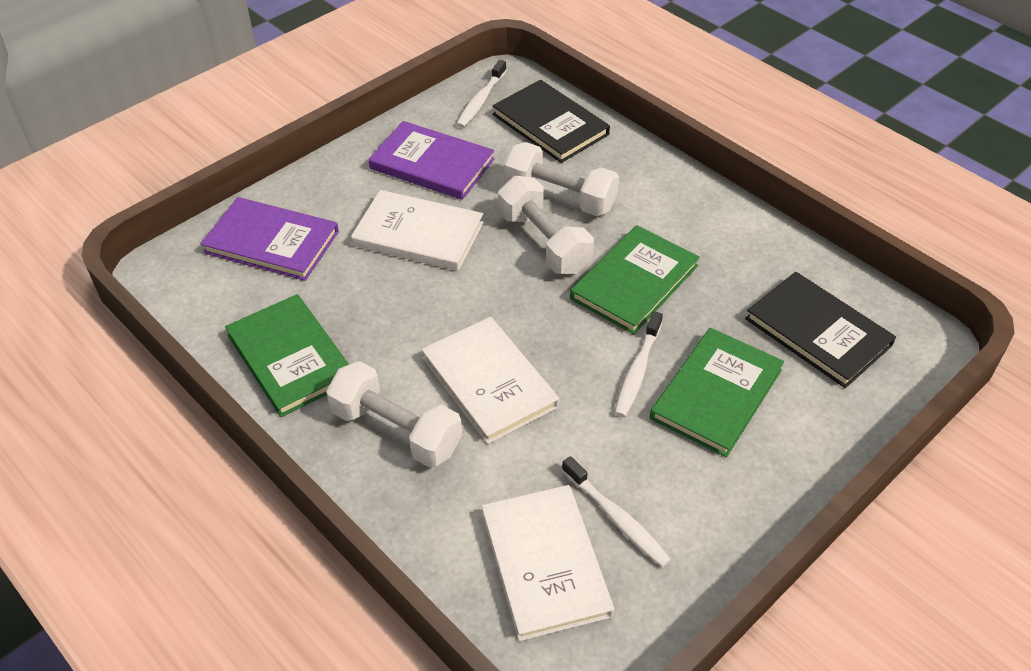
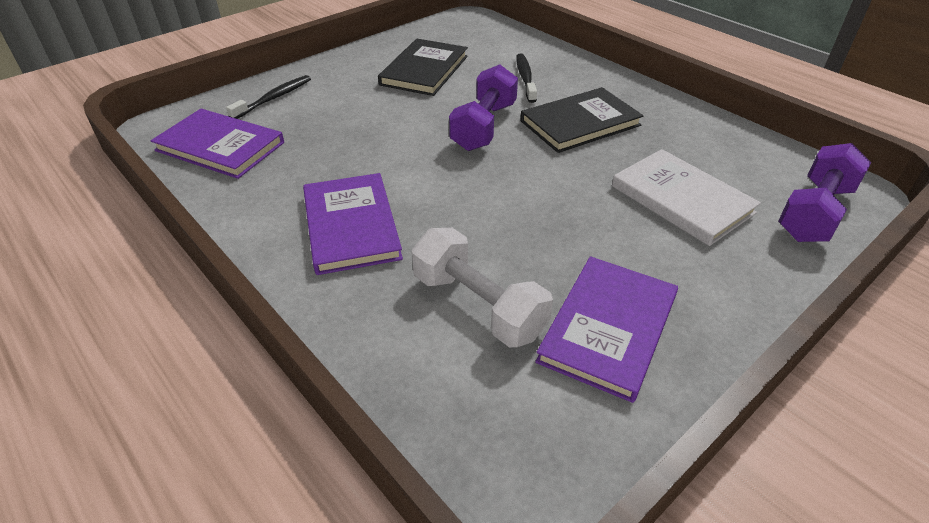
black toothbrush: none = 0 -> [226,75,311,119] [516,53,537,103] = 2
green book: [225,294,349,417] [570,225,700,334] [650,328,784,457] = 3 -> none = 0
purple book: [201,197,339,281] [368,121,494,200] = 2 -> [151,109,284,179] [303,173,403,275] [535,256,678,403] = 3
purple dumbbell: none = 0 -> [449,65,518,151] [778,143,871,242] = 2
white book: [351,190,484,271] [421,317,559,444] [481,485,614,641] = 3 -> [612,149,761,246] = 1
white dumbbell: [326,361,462,468] [498,176,594,274] [504,142,619,216] = 3 -> [412,228,553,348] = 1
white toothbrush: [456,60,507,128] [562,456,671,567] [614,311,663,417] = 3 -> none = 0

